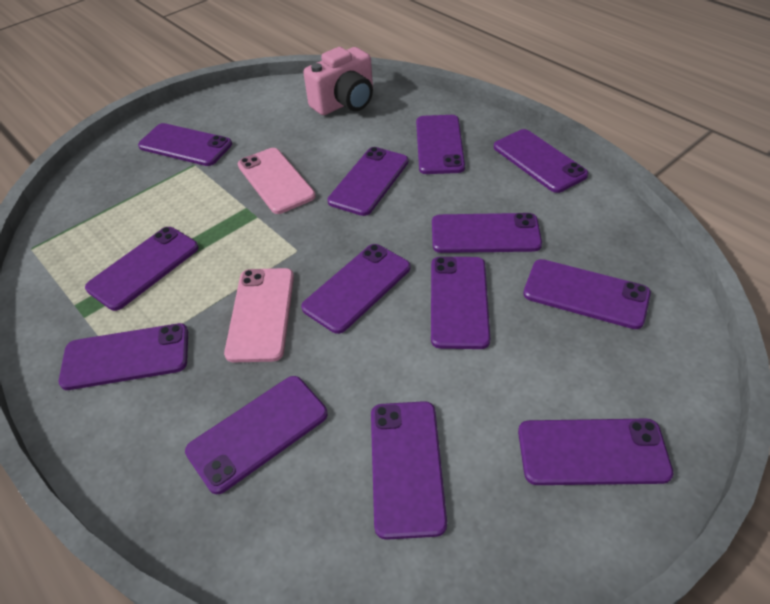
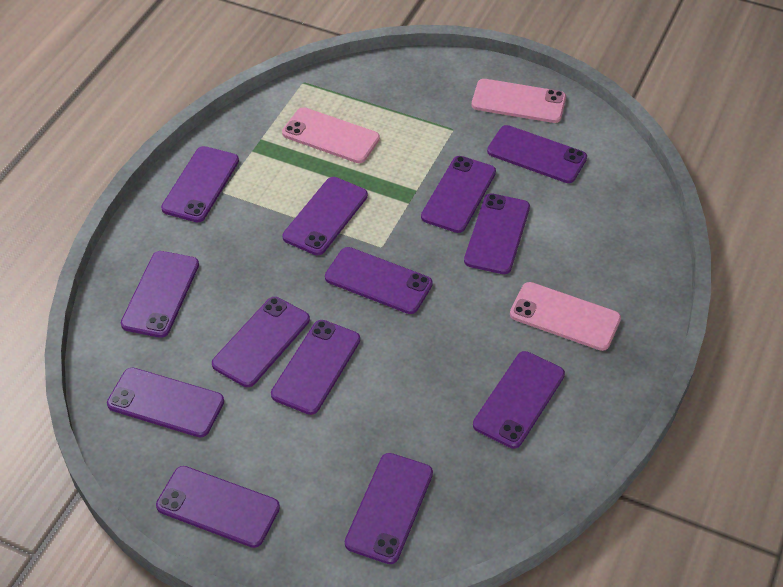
pink camera: [303,47,373,115] = 1 -> none = 0
pink phone: [224,268,294,362] [238,148,316,214] = 2 -> [282,107,380,163] [472,79,566,123] [510,282,621,351] = 3

